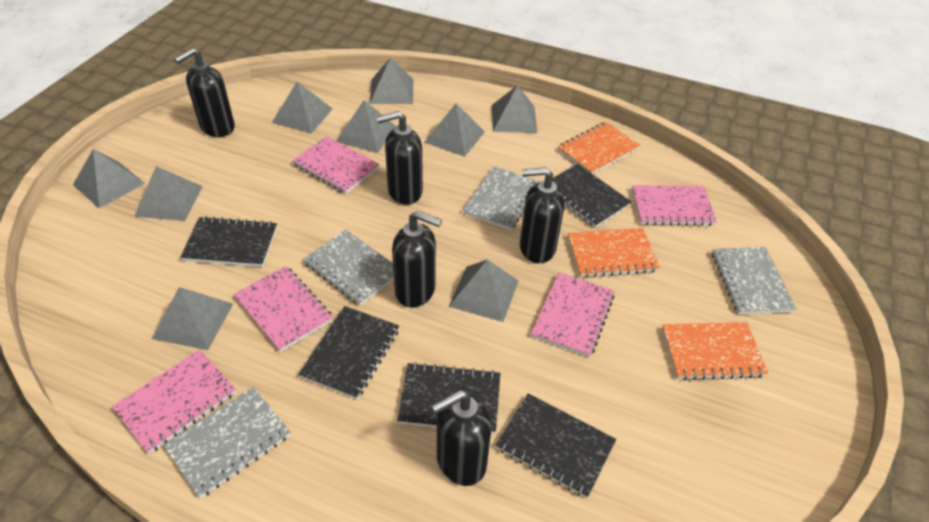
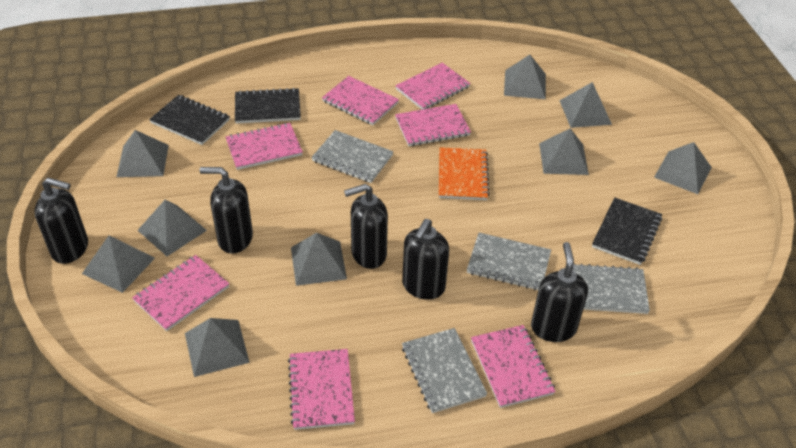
black notebook: [180,216,277,267] [299,306,399,399] [397,362,500,434] [496,393,616,498] [552,164,631,228] = 5 -> [149,95,230,145] [235,88,301,124] [592,197,662,265] = 3
orange notebook: [558,122,640,174] [568,228,660,278] [662,322,768,380] = 3 -> [439,147,490,200] = 1
pink notebook: [112,350,236,454] [234,266,333,352] [292,136,380,194] [531,273,614,357] [632,185,717,226] = 5 -> [132,255,229,331] [226,123,303,170] [288,349,355,430] [322,76,399,125] [395,63,471,109] [395,104,471,146] [471,325,556,408] = 7

